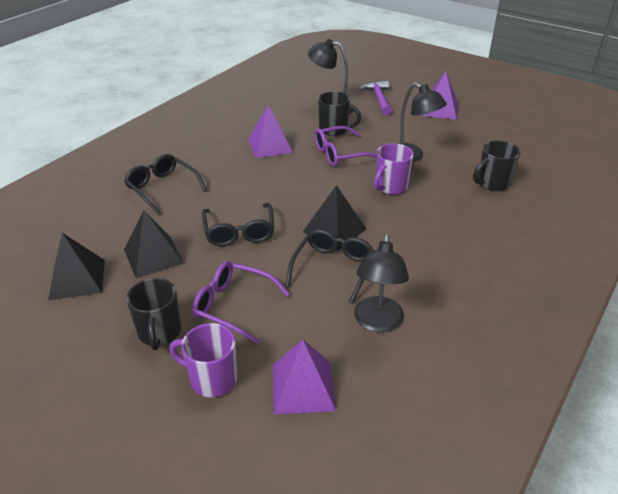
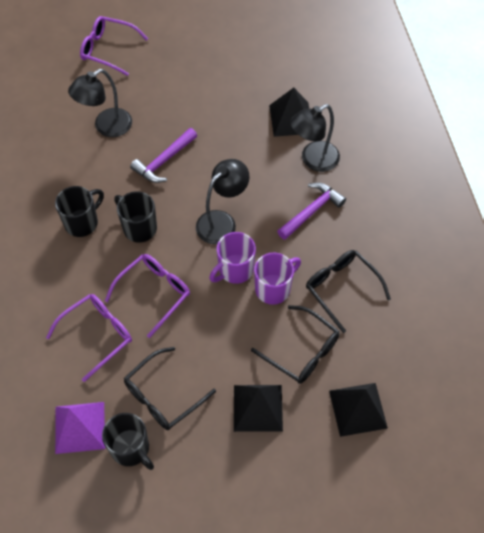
purple glasses: [192,261,290,344] [315,126,377,166] = 2 -> [46,294,132,382] [80,16,148,76] [105,254,190,338] = 3
purple hammer: [359,80,392,115] = 1 -> [130,128,197,183] [277,182,346,240] = 2
purple pyramid: [248,105,293,158] [273,339,336,414] [421,71,458,120] = 3 -> [55,402,105,454] = 1

